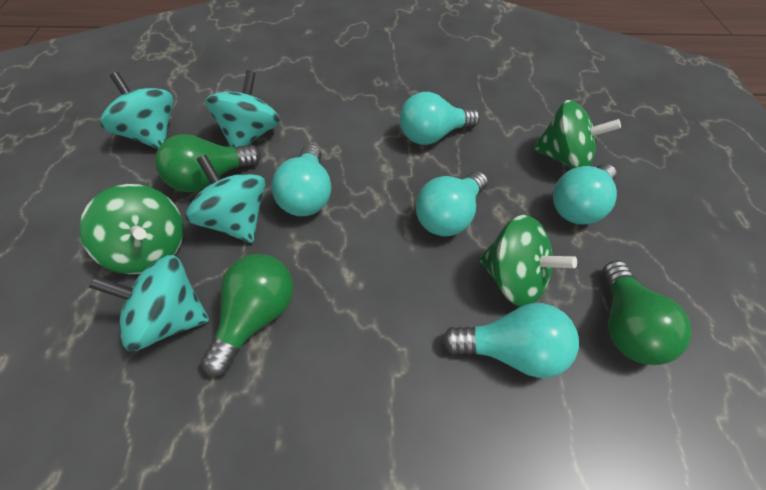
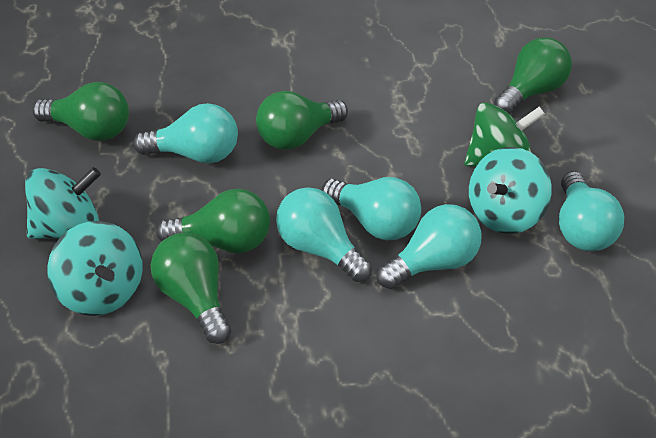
green light bulb: [155,134,261,192] [201,254,294,376] [602,261,692,365] = 3 -> [32,82,129,141] [151,233,231,344] [156,189,270,253] [256,91,348,150] [494,37,572,114] = 5
green spinning top: [79,184,183,274] [479,215,577,307] [533,100,621,169] = 3 -> [465,102,545,167] = 1
turquoise spinning top: [89,255,209,351] [100,72,174,149] [185,155,266,243] [205,70,280,147] = 4 -> [25,167,101,239] [47,221,143,316] [469,147,551,234] = 3

